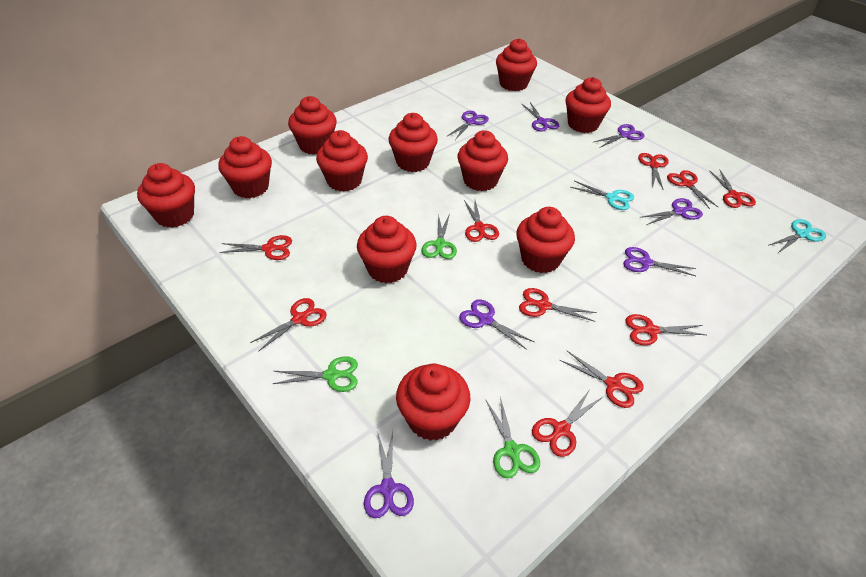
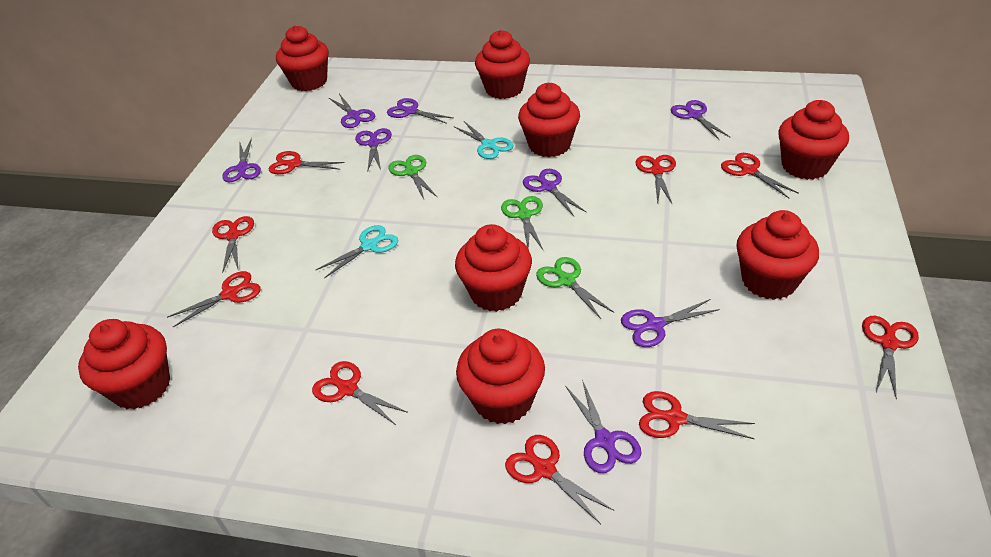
purple scissors: [364,431,414,518] [447,111,489,140] [459,299,534,350] [522,102,559,132] [594,124,645,148] [623,247,696,276] [640,198,703,225] = 7 -> [222,138,261,183] [329,94,375,128] [355,128,392,172] [387,98,453,124] [523,169,586,216] [565,380,641,473] [621,299,720,347] [671,100,731,140] = 8
red cupcake: [137,163,195,228] [218,136,272,198] [288,96,337,155] [316,130,368,191] [357,216,417,283] [388,113,438,172] [396,364,470,441] [458,130,508,191] [496,38,537,91] [516,207,575,273] [565,77,611,133] = 11 -> [78,319,170,409] [276,25,329,91] [455,224,532,312] [456,329,545,424] [475,30,530,99] [518,83,580,157] [736,210,819,300] [778,100,849,180] = 8
red scissors: [219,235,292,260] [250,298,327,352] [464,200,499,242] [519,288,597,322] [532,389,603,457] [559,351,643,408] [625,314,706,345] [638,153,669,189] [667,170,719,209] [710,169,756,208] = 10 -> [167,271,261,327] [212,216,254,273] [269,151,345,174] [312,361,408,425] [505,435,614,524] [636,155,676,204] [639,391,755,439] [721,153,799,198] [862,316,919,399] = 9

